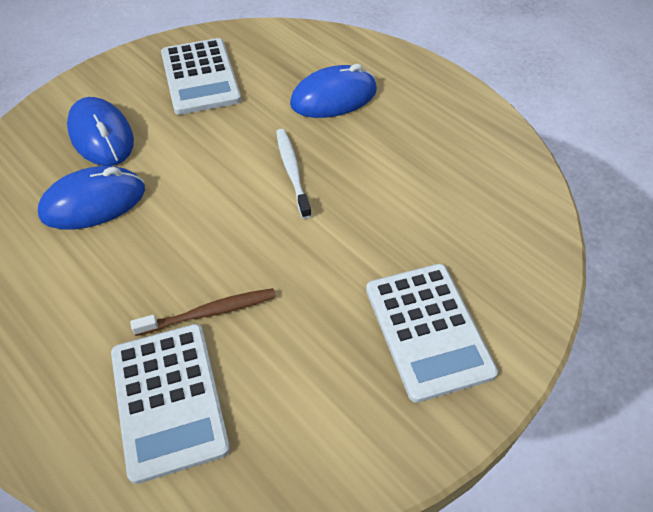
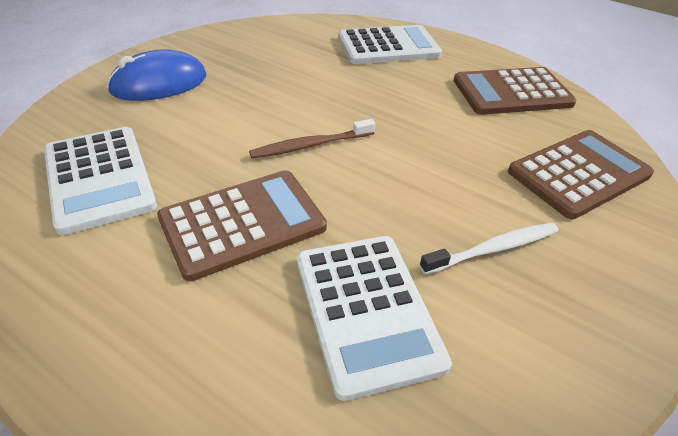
blue mouse: [38,166,145,230] [67,97,134,166] [290,64,377,118] = 3 -> [107,49,206,101] = 1
brown calculator: none = 0 -> [157,170,327,281] [453,67,576,115] [508,130,654,219] = 3

